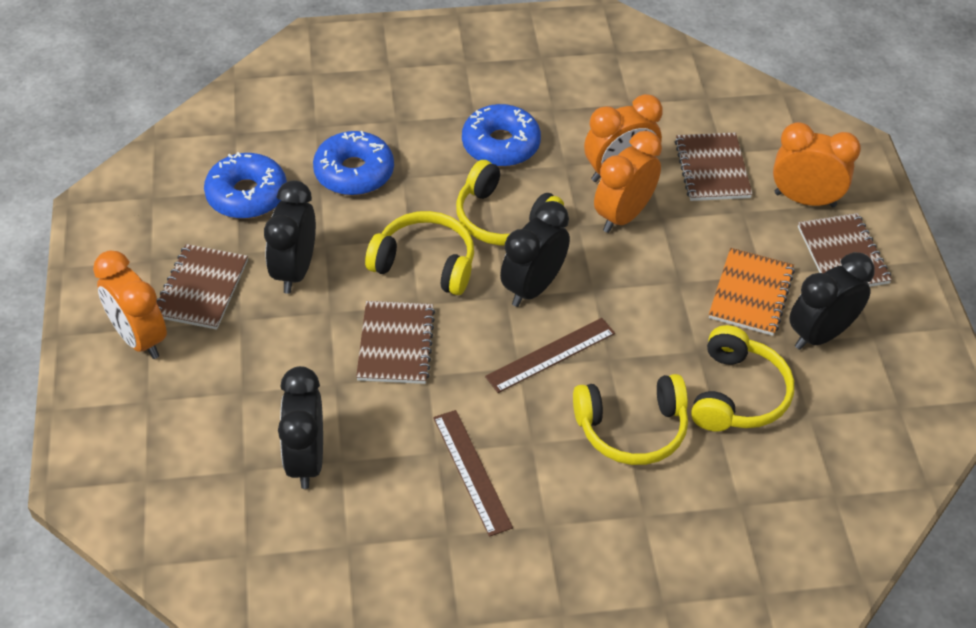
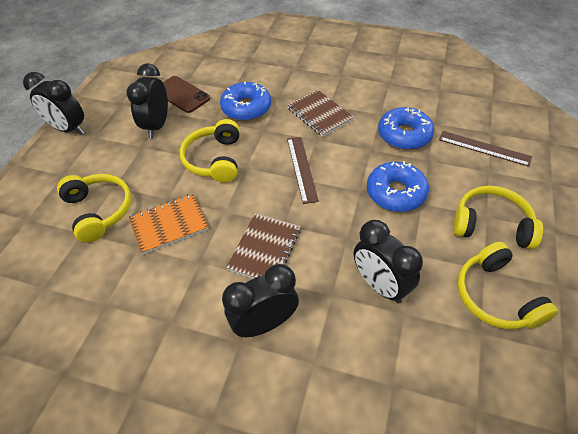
brown notebook: [157,244,248,330] [356,301,435,384] [675,133,753,201] [798,213,892,287] = 4 -> [226,213,300,279] [287,90,354,137] = 2
brown phone: none = 0 -> [163,76,210,113] = 1
orange clock: [93,250,167,359] [584,94,663,182] [594,131,662,233] [773,122,861,207] = 4 -> none = 0

